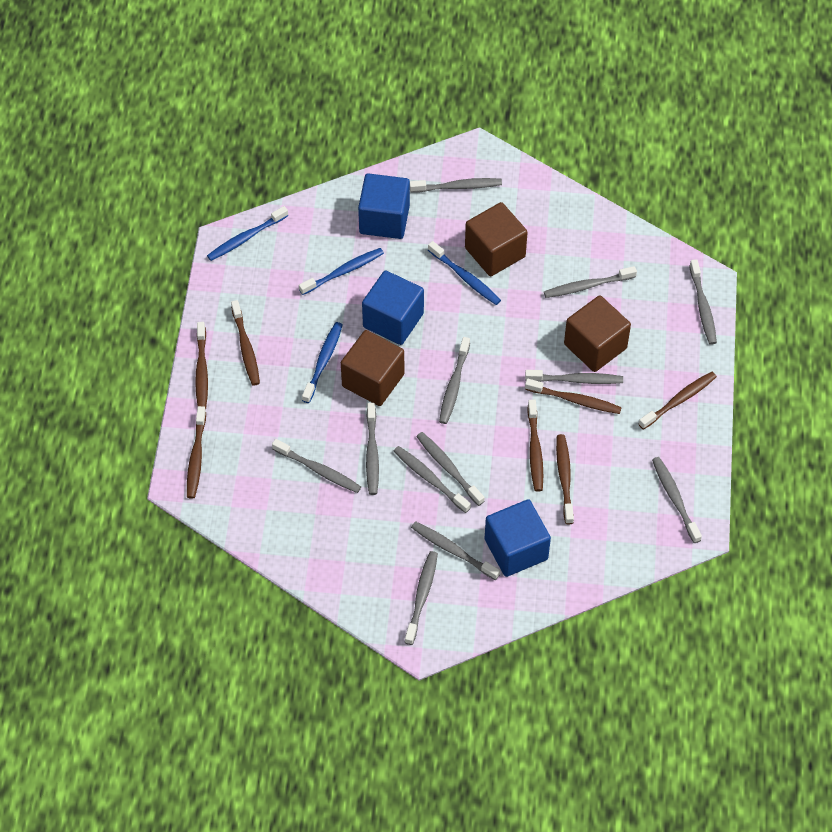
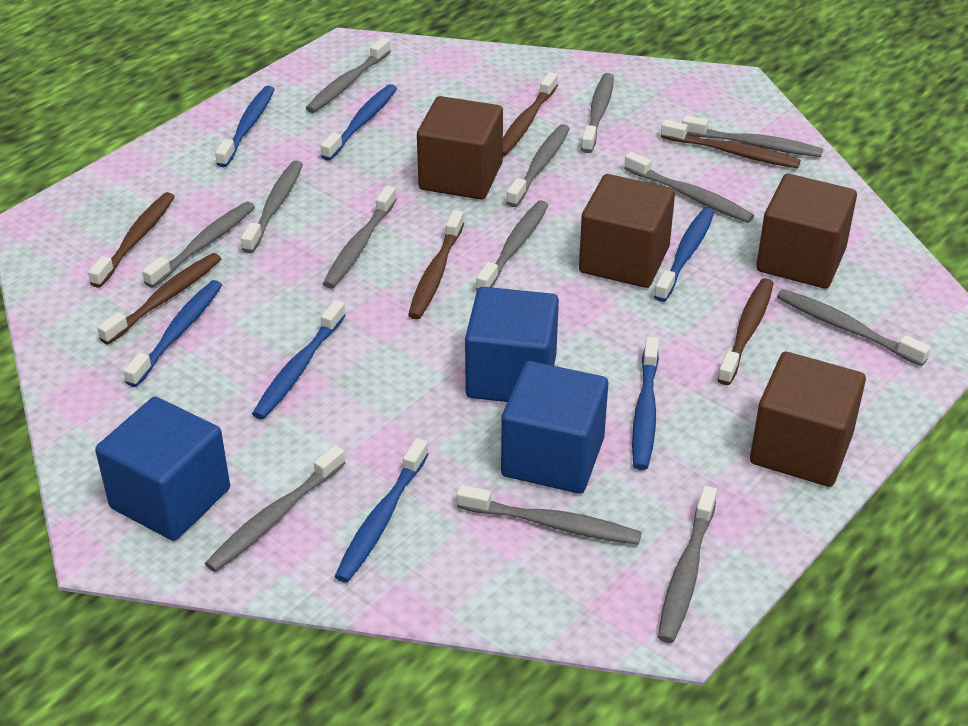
blue toothbrush: [207,206,288,261] [299,248,384,295] [302,322,342,403] [428,241,501,305] = 4 -> [123,280,222,387] [215,86,275,167] [252,300,346,419] [321,84,397,161] [334,438,429,583] [632,336,659,470] [654,207,714,302] = 7
brown cube: [341,330,404,406] [465,202,528,276] [564,295,631,372] = 3 -> [417,96,503,200] [579,174,675,288] [750,352,866,487] [756,174,857,289] = 4
brown toothbrush: [187,406,206,499] [195,322,208,409] [231,300,260,386] [525,379,622,414] [527,400,543,492] [556,434,574,524] [639,372,717,430] = 7 -> [88,192,175,288] [97,253,221,345] [408,210,464,319] [503,72,558,156] [661,120,801,169] [717,278,774,385] = 6
grey toothbrush: [272,439,361,493] [366,403,379,495] [394,446,471,513] [405,551,438,645] [410,178,502,193] [411,521,500,580] [416,432,484,506] [439,337,470,424] [525,370,623,384] [544,266,637,298] [652,457,702,543] [689,259,717,345] = 12 -> [142,202,255,288] [205,445,346,572] [241,160,303,253] [306,37,391,113] [323,186,397,289] [457,485,642,545] [476,200,549,290] [506,124,570,207] [581,73,614,153] [624,152,754,223] [658,486,717,643] [682,116,823,157] [777,289,931,366] = 13

